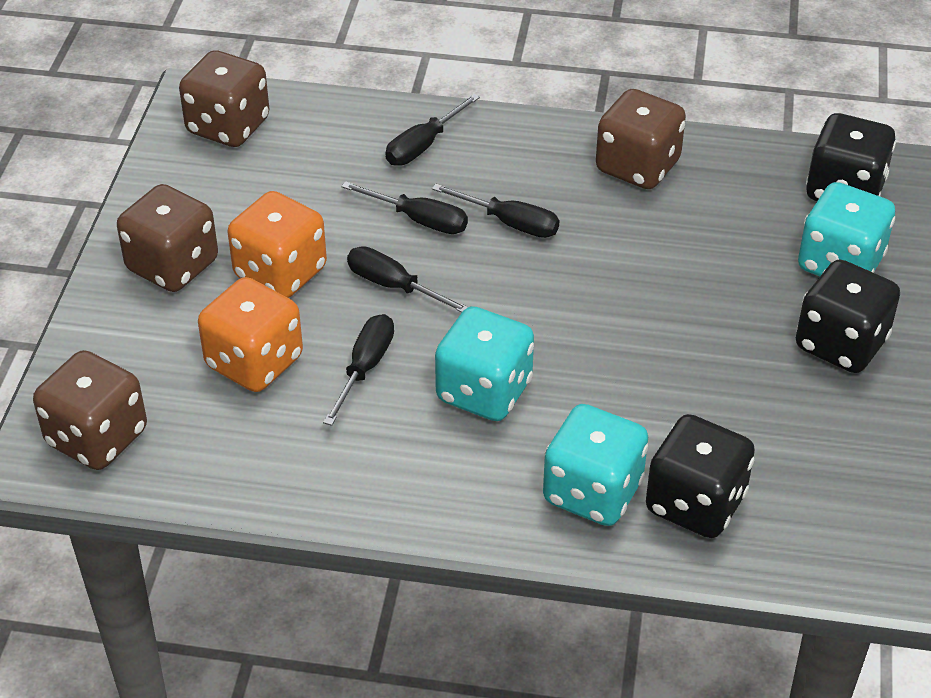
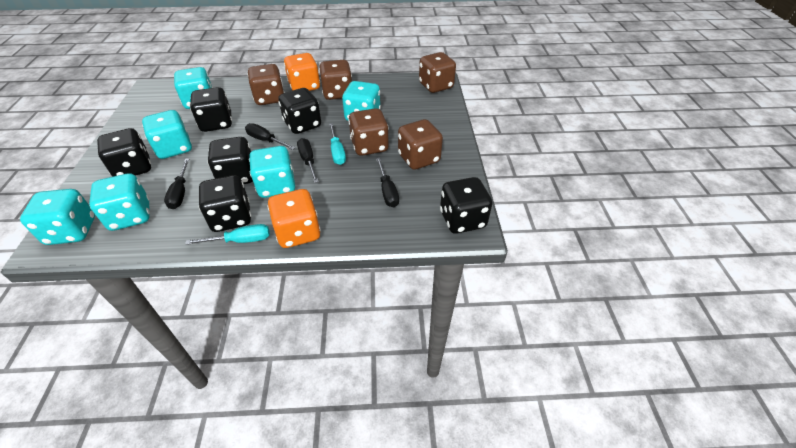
black dice: [646,414,755,538] [796,260,900,373] [806,113,896,201] = 3 -> [97,128,151,177] [190,87,232,132] [199,175,251,232] [207,137,253,184] [278,88,321,134] [440,177,492,234] = 6
black screwdriver: [323,314,394,426] [341,181,468,234] [347,246,468,313] [385,94,480,166] [432,184,559,238] = 5 -> [164,158,189,209] [245,123,296,150] [297,138,319,183] [376,158,399,207] = 4
brown dice: [33,350,147,470] [117,184,218,292] [179,50,269,147] [596,89,686,189] = 4 -> [248,64,285,105] [319,60,352,100] [348,108,389,156] [398,119,443,170] [419,52,456,93] = 5
turquoise dice: [435,306,534,421] [543,404,648,526] [798,182,895,276] = 3 -> [20,189,95,245] [89,173,150,231] [142,110,192,159] [174,67,213,109] [249,146,295,198] [342,81,381,121] = 6
turquoise screwdriver: none = 0 -> [185,224,270,245] [329,123,346,165] = 2

